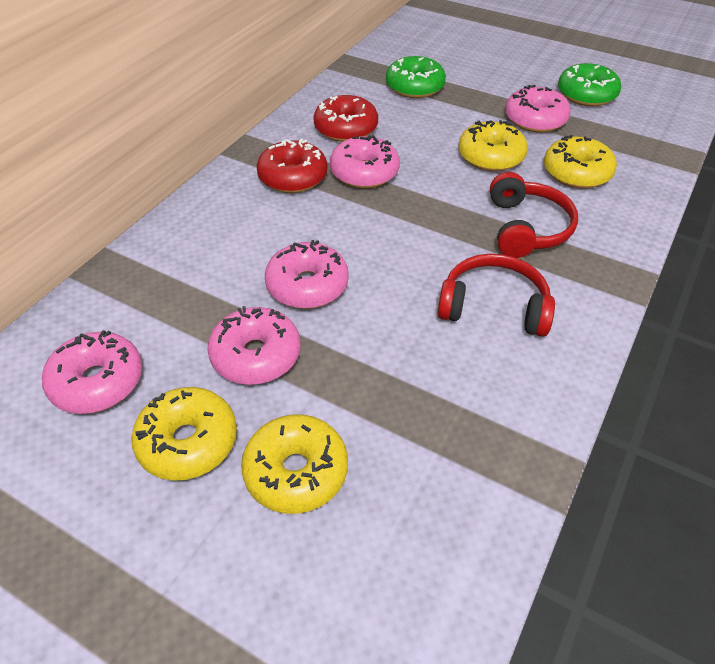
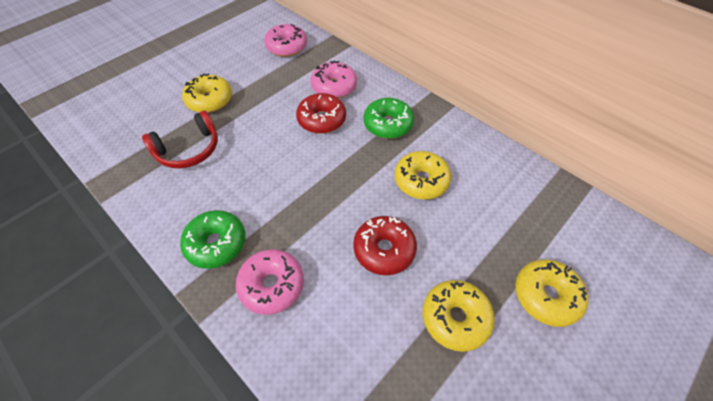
pink donut: [42,330,142,414] [207,306,300,385] [265,240,349,309] [330,135,400,188] [505,85,571,133] = 5 -> [236,249,304,315] [264,24,307,57] [310,61,357,98] = 3
red headphones: [438,254,555,337] [490,172,578,258] = 2 -> [142,111,218,169] = 1

